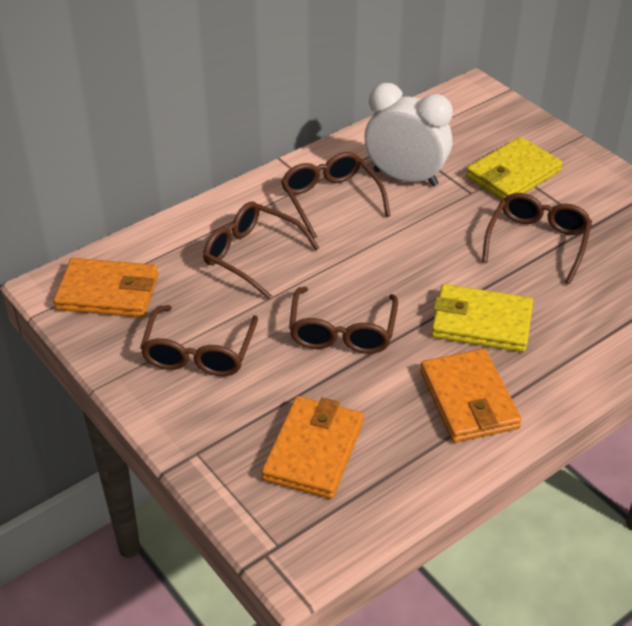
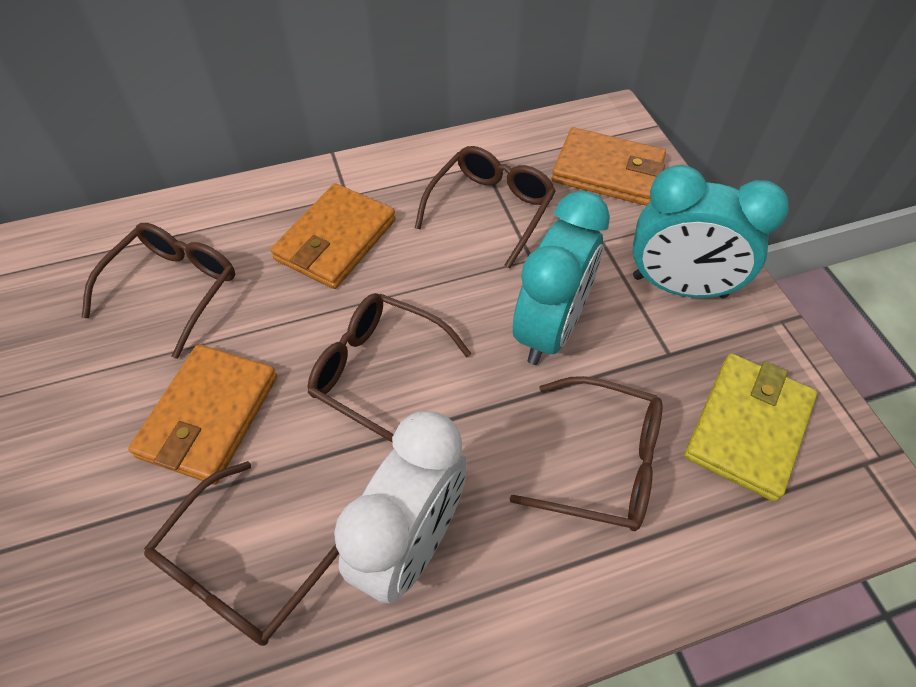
turquoise clock: none = 0 -> [513,191,610,365] [632,165,789,298] = 2
yellow wallet: [431,284,533,352] [466,137,563,200] = 2 -> [684,353,817,502] = 1

